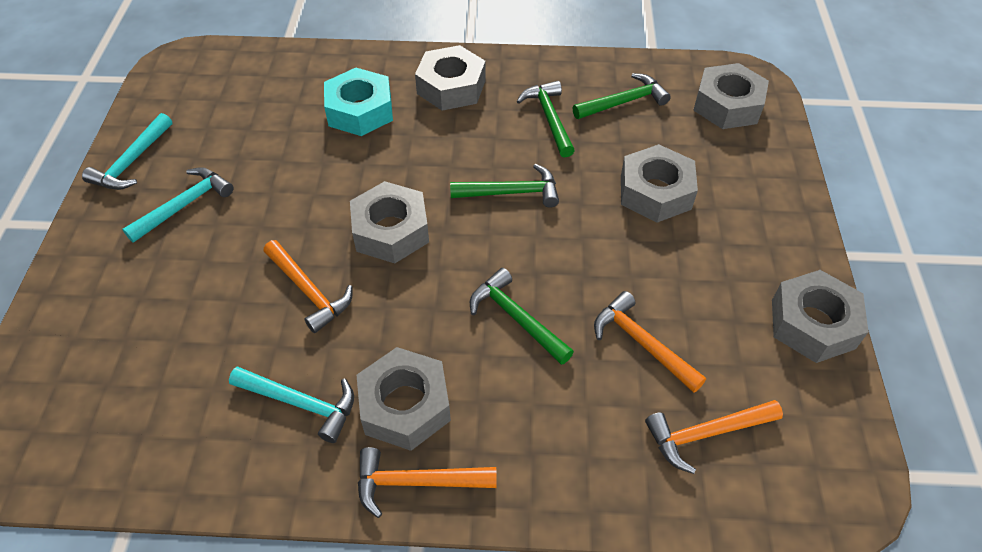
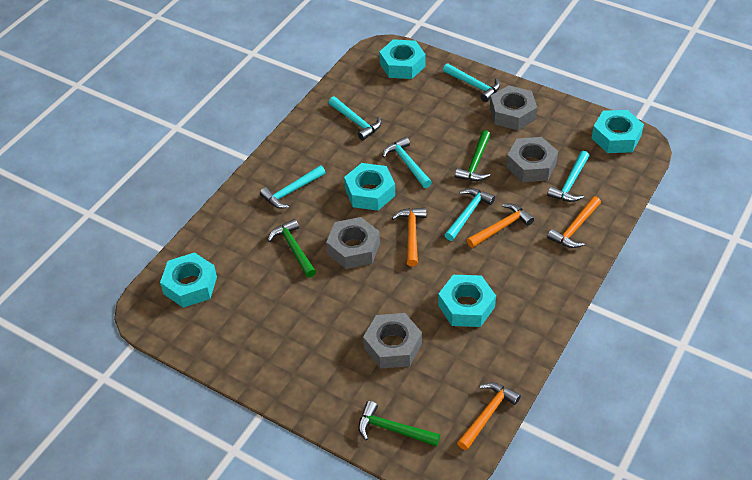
green hammer: [450,164,559,208] [470,268,574,365] [517,81,575,158] [572,73,671,119] = 4 -> [268,219,316,278] [358,401,440,447] [455,130,491,181] = 3
grey nut: [350,181,429,263] [357,347,451,451] [415,45,486,111] [621,144,698,223] [693,63,769,129] [772,270,868,363] = 6 -> [326,217,380,269] [363,313,422,369] [490,85,537,130] [506,137,558,182] = 4
turquoise hammer: [82,113,172,190] [122,167,234,243] [229,366,354,443] = 3 -> [260,165,326,209] [329,96,381,141] [382,137,432,188] [443,63,500,102] [445,188,495,241] [547,151,589,202] = 6
turquoise nut: [324,68,393,136] = 1 -> [160,252,217,308] [344,163,395,211] [379,39,426,79] [438,275,496,327] [592,110,644,153] = 5

